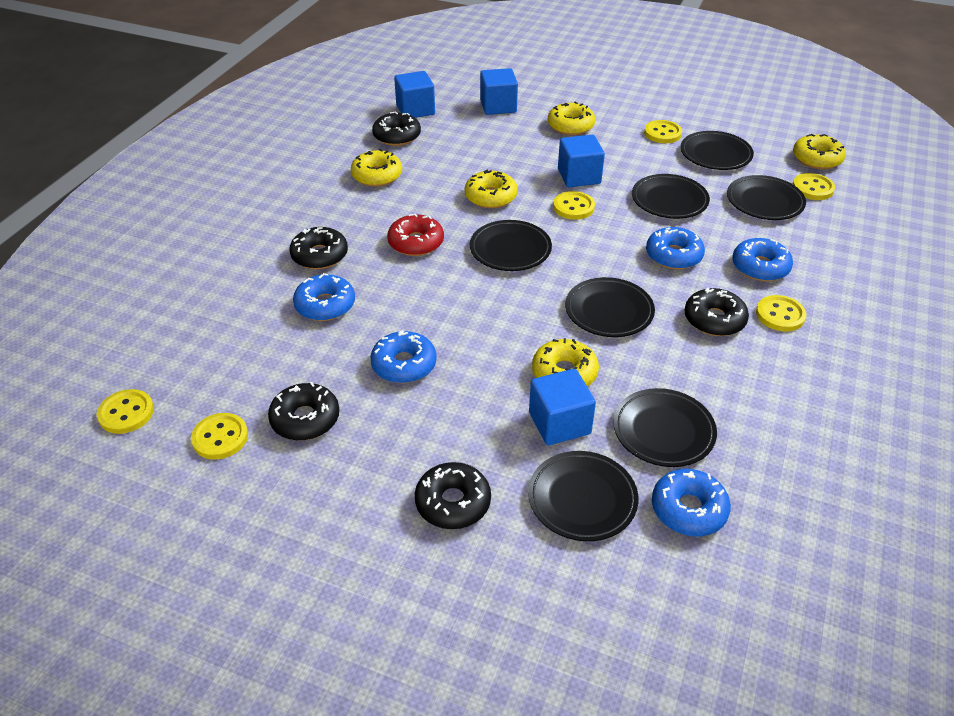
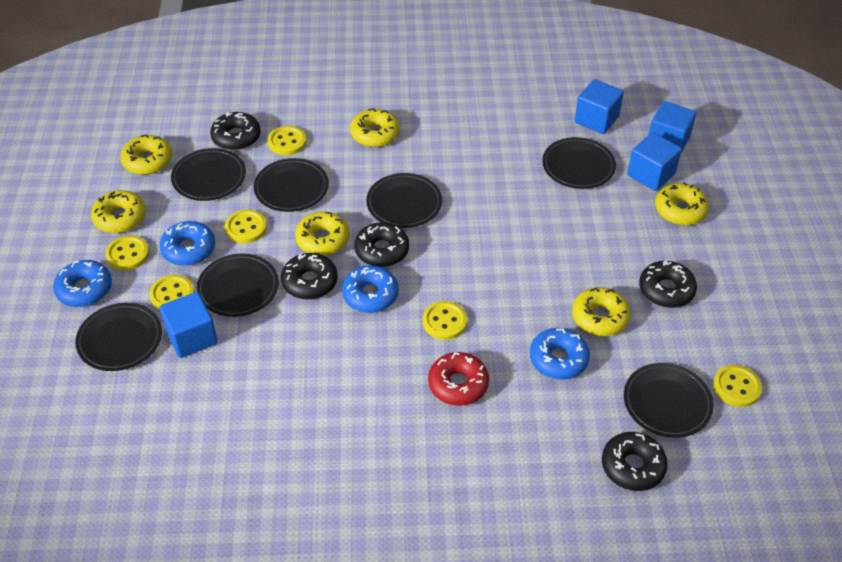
blue donut: [293,273,355,321] [370,330,437,383] [646,227,705,269] [652,469,731,536] [732,238,793,281] = 5 -> [53,260,112,307] [159,221,215,266] [342,265,399,313] [530,328,590,380] = 4
yellow donut: [351,149,402,187] [465,170,518,208] [532,338,599,386] [548,101,595,135] [793,134,846,169] = 5 -> [91,190,146,233] [120,134,173,175] [295,212,350,255] [350,108,400,147] [572,287,631,336] [655,182,709,225] = 6

